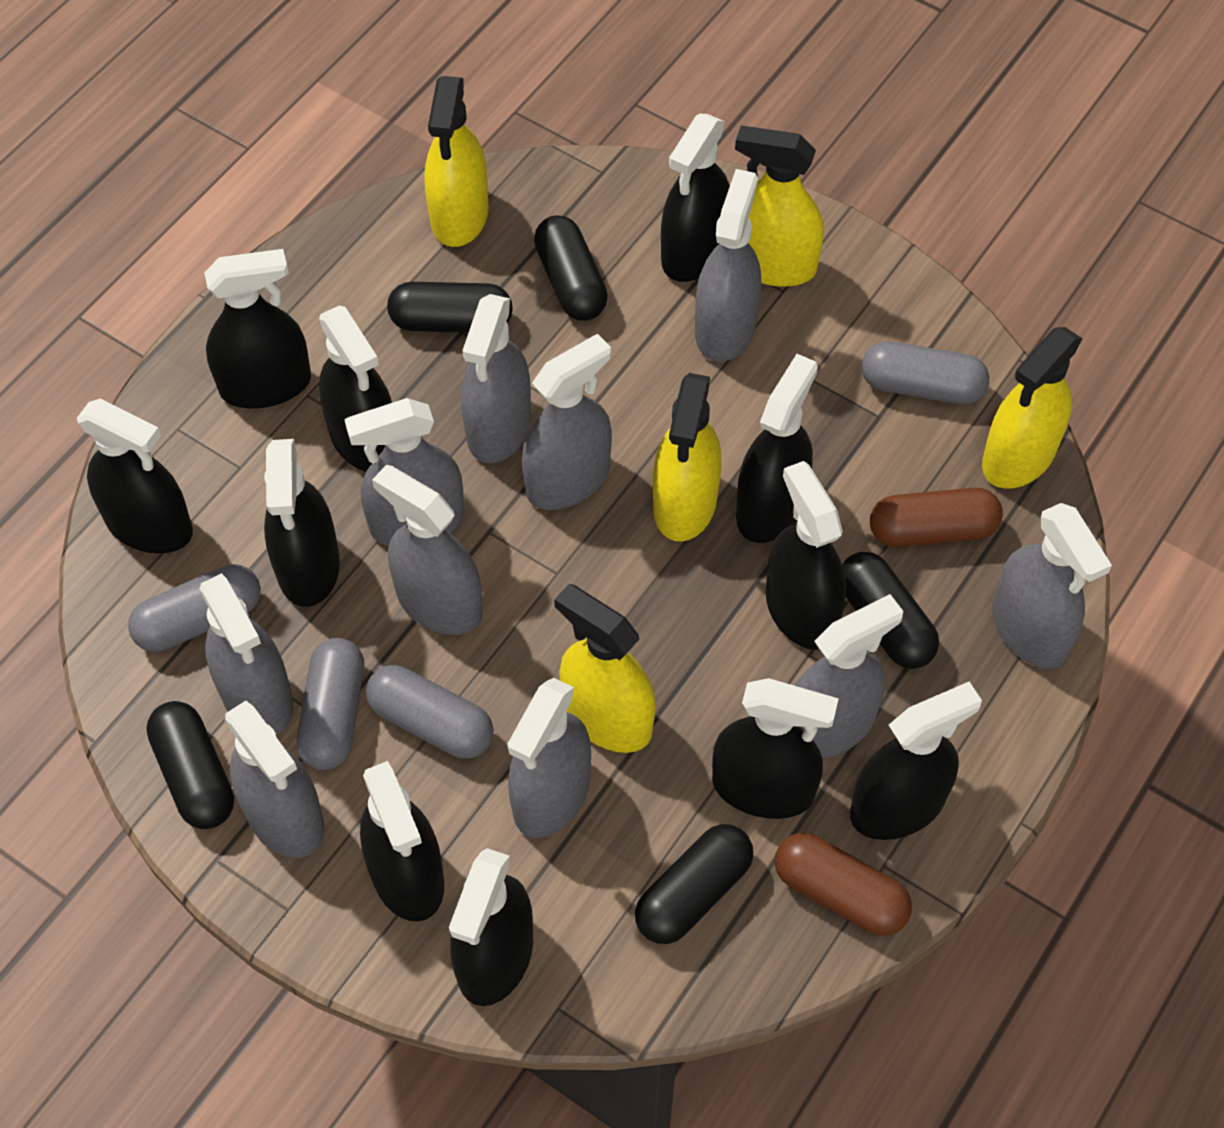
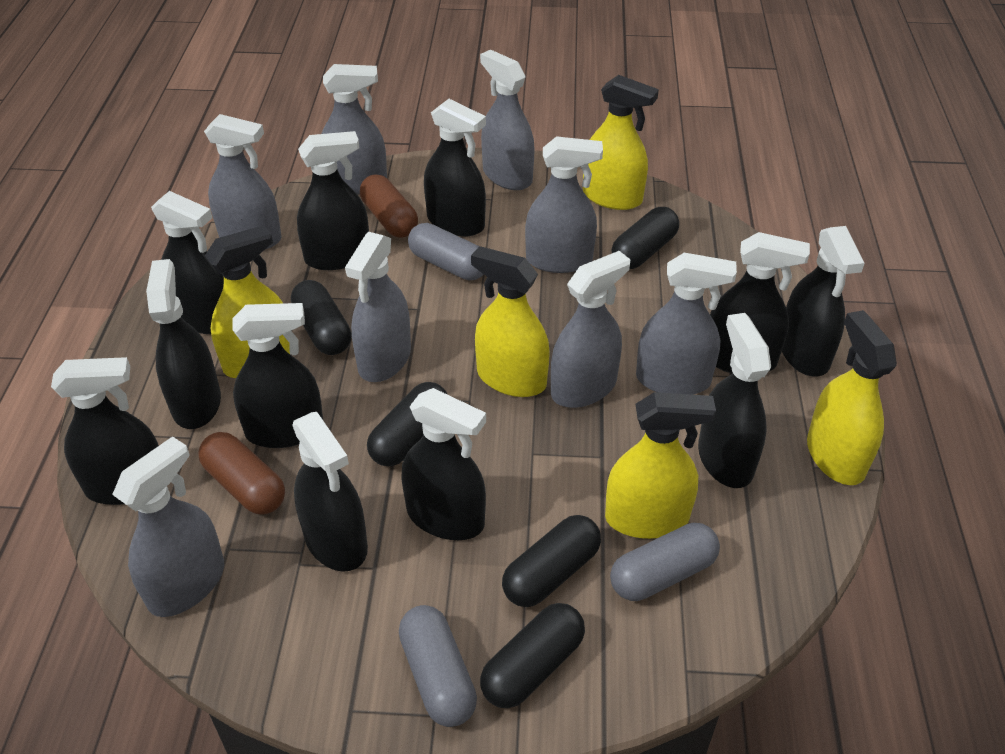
grey capsule: [128,564,261,652] [297,638,364,770] [366,665,494,759] [861,341,989,404] = 4 -> [399,605,477,727] [408,223,484,280] [610,523,720,601] = 3
grey spray bottle: [200,573,293,734] [225,700,324,858] [344,398,464,546] [372,465,483,635] [461,294,531,463] [507,678,591,838] [522,334,612,510] [695,169,761,362] [794,594,903,758] [992,503,1112,669] = 10 -> [112,436,224,617] [204,114,282,249] [322,64,387,195] [345,232,411,382] [480,50,535,190] [525,136,603,273] [551,251,631,408] [636,253,737,395] = 8

